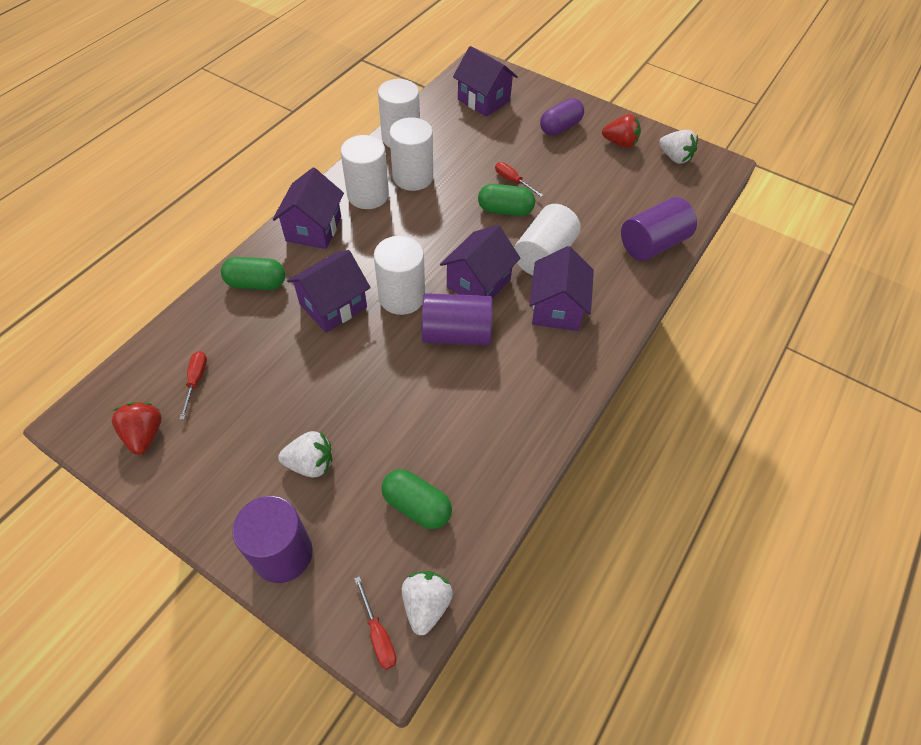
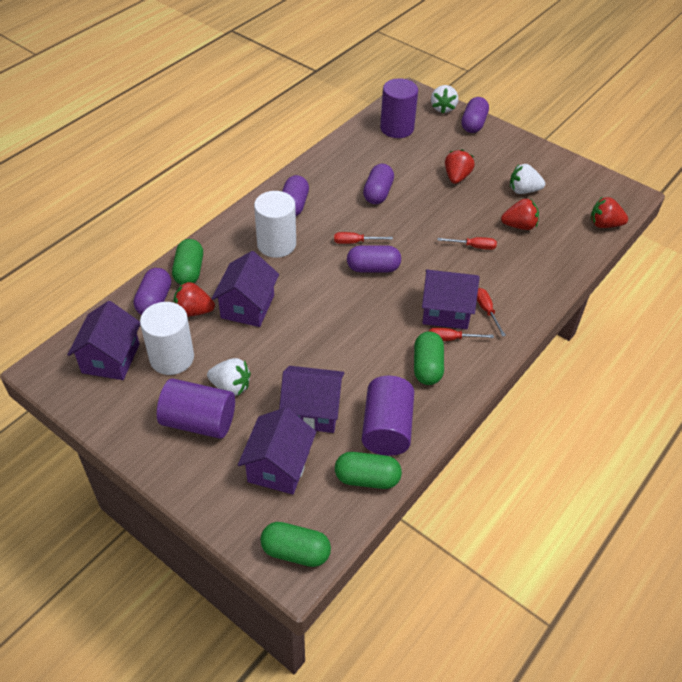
green capsule: [221,257,285,290] [381,469,452,529] [478,184,535,216] = 3 -> [172,239,203,285] [260,522,331,567] [335,452,402,489] [414,331,444,385] = 4
purple capsule: [540,98,584,136] = 1 -> [134,268,171,315] [282,175,309,216] [347,245,401,272] [363,164,394,204] [461,97,489,133] = 5
red screwdriver: [179,351,207,420] [354,576,397,670] [495,162,543,197] = 3 -> [334,232,393,244] [429,328,494,341] [438,237,497,250] [477,288,506,337] = 4
red strawberry: [112,402,162,455] [602,114,641,148] = 2 -> [174,282,215,317] [445,149,475,184] [501,199,539,230] [590,197,628,228] = 4
white cylinder: [341,135,389,209] [374,236,425,315] [378,79,420,148] [389,117,433,191] [514,204,581,275] = 5 -> [140,302,194,375] [254,191,296,258] = 2

